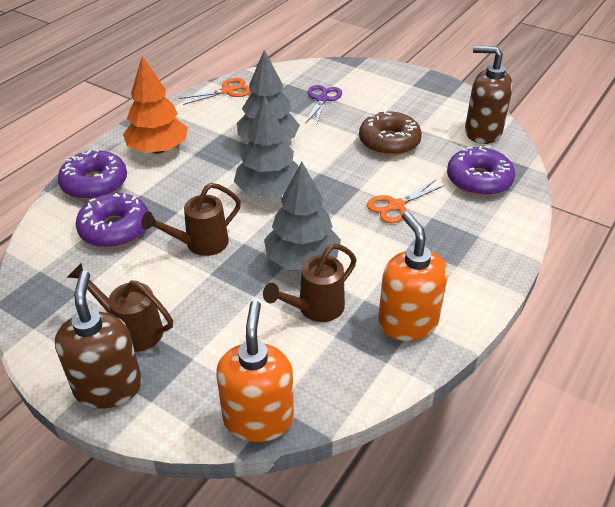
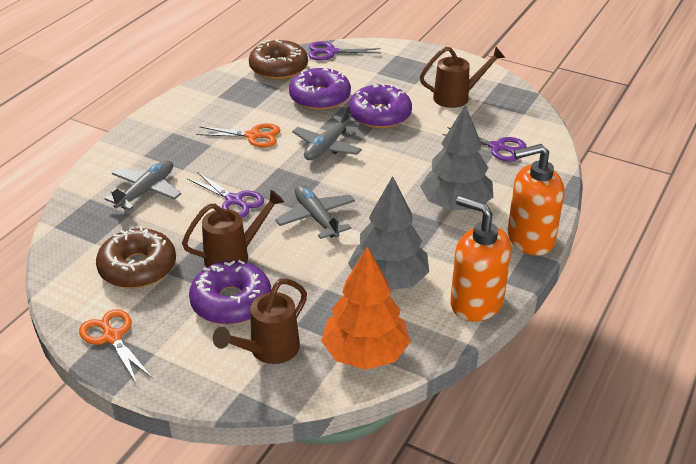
brown donut: [359,110,422,156] = 1 -> [96,226,176,288] [249,39,308,80] = 2
brown soap dispenser: [55,271,142,409] [465,46,513,144] = 2 -> none = 0
grey plane: none = 0 -> [104,160,181,210] [275,185,355,239] [292,105,362,160] = 3
grey tree: [234,95,298,198] [237,50,300,141] [264,162,341,270] = 3 -> [348,176,429,290] [420,105,493,210] = 2
purple scissors: [305,85,342,126] = 1 -> [187,172,264,218] [309,41,381,61] [442,127,526,162] = 3

